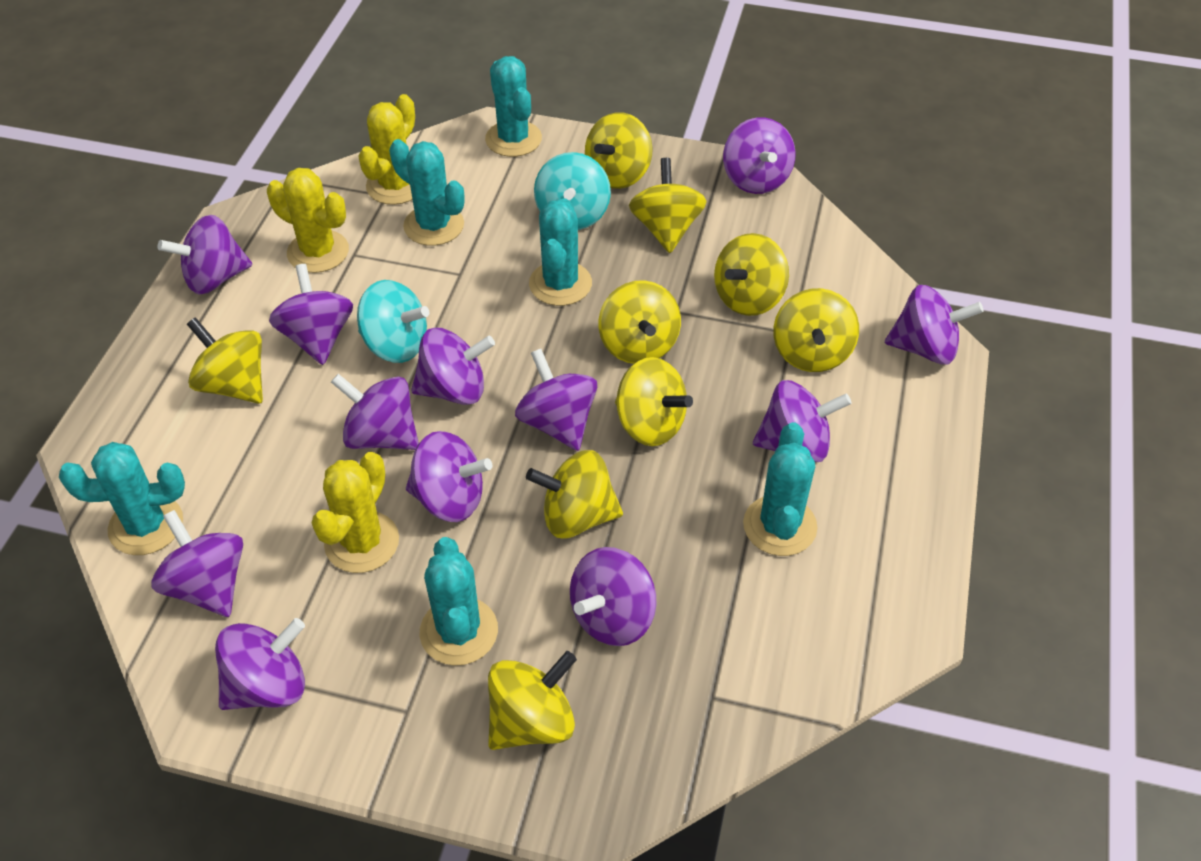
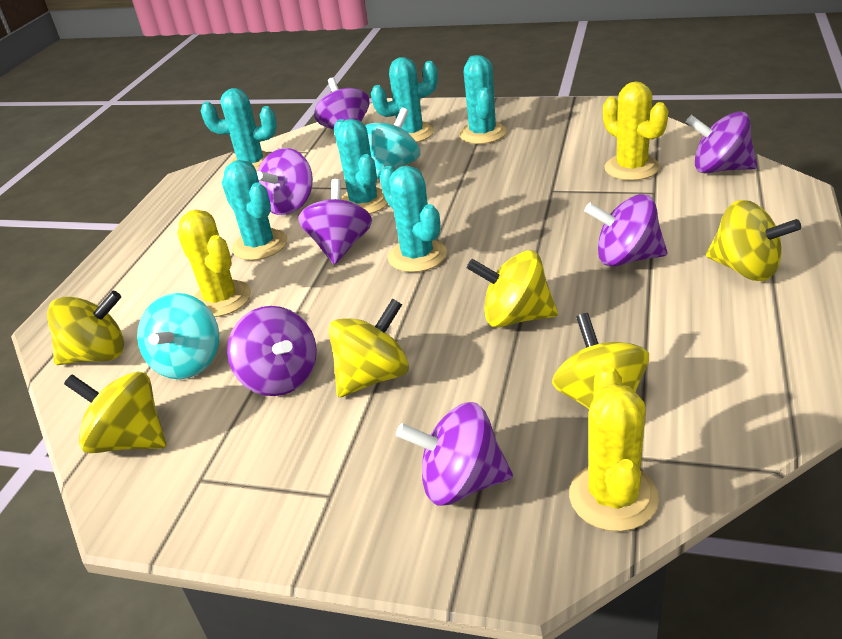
purple spinning top: [151,510,243,617] [158,215,252,294] [215,618,305,710] [269,264,353,365] [331,374,419,450] [406,431,492,522] [411,328,495,405] [515,349,597,451] [570,547,657,646] [723,117,795,194] [753,380,852,462] [885,285,984,365] = 12 -> [227,306,317,396] [257,148,313,215] [298,179,372,265] [314,77,369,130] [396,402,513,505] [584,194,668,267] [686,112,757,173] = 7
yellow spinning top: [187,317,263,404] [488,651,577,750] [526,450,623,538] [585,112,653,189] [598,280,681,364] [615,357,693,446] [629,158,706,253] [714,233,789,316] [773,288,859,372] = 9 -> [47,291,124,365] [64,372,166,453] [328,298,409,397] [467,250,558,327] [552,313,649,409] [706,200,801,281] = 6

